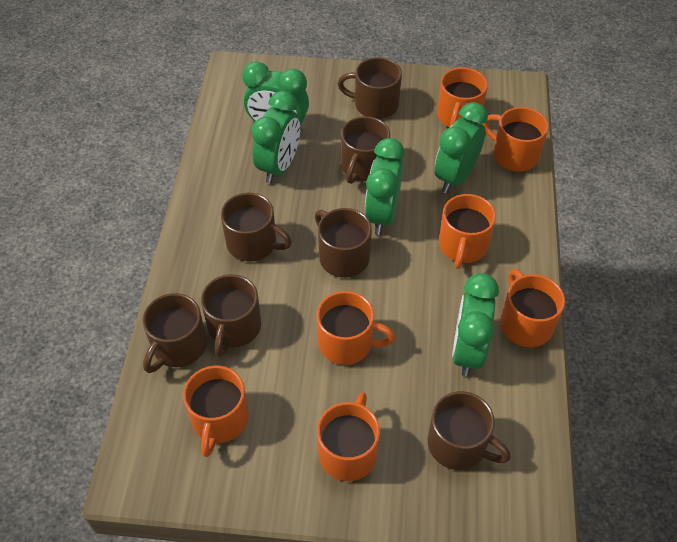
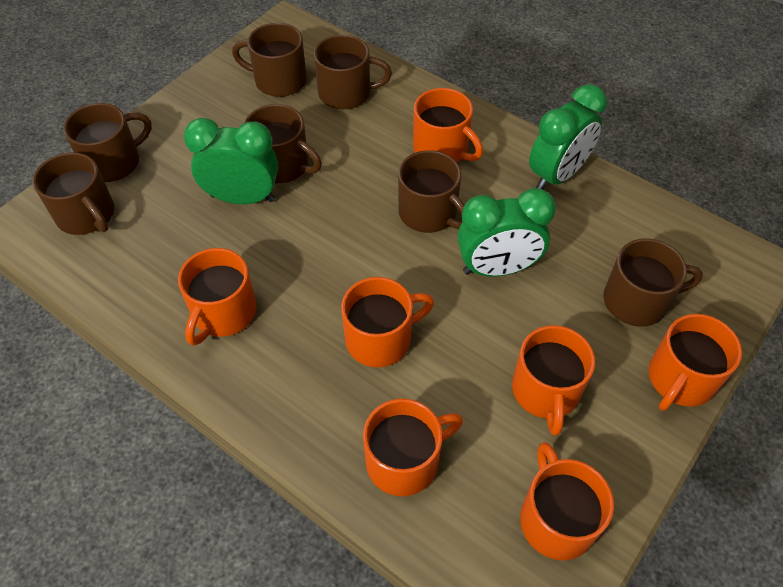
green clock: [242,61,309,134] [251,91,300,184] [365,138,405,235] [435,102,488,193] [452,273,499,377] = 5 -> [184,118,278,204] [457,188,556,277] [529,84,607,190] = 3

